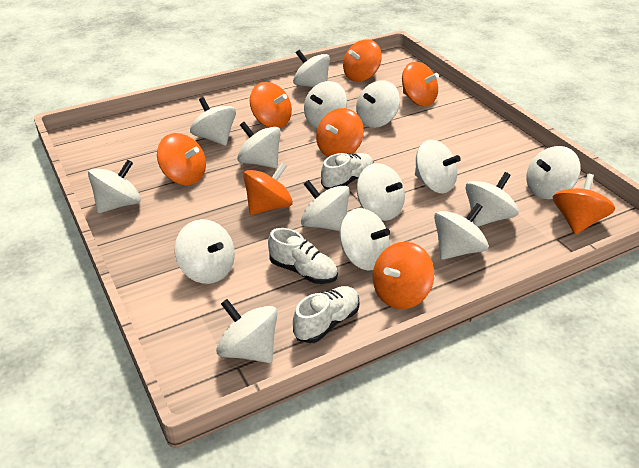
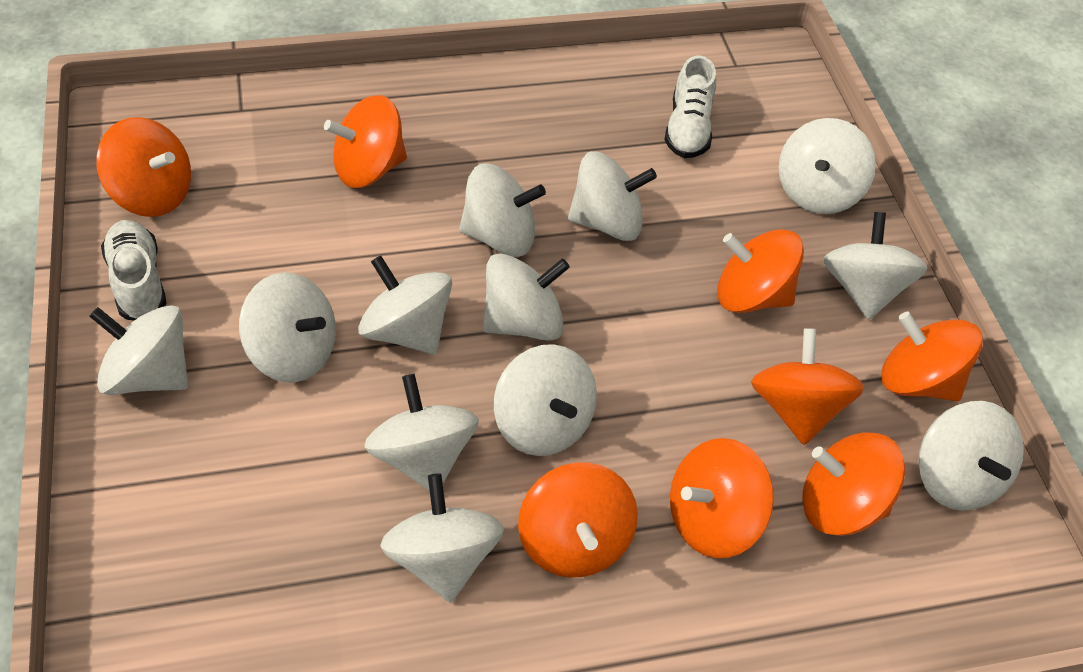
white shoe: [268,228,338,284] [293,286,359,343] [321,153,374,189] = 3 -> [101,220,167,320] [664,56,716,158] = 2
white spinning top: [88,159,141,213] [175,219,235,284] [190,97,236,146] [216,299,278,363] [237,122,281,168] [293,50,330,87] [301,180,350,231] [304,81,347,128] [339,208,390,270] [356,80,400,128] [357,163,405,221] [415,140,461,193] [434,203,488,260] [466,172,519,227] [527,146,581,199] = 15 -> [89,305,188,395] [239,272,336,382] [358,255,452,354] [364,374,479,491] [380,473,504,603] [459,163,546,257] [483,253,570,341] [494,344,597,456] [568,151,657,241] [778,118,876,214] [823,212,928,320] [918,401,1024,511] = 12

